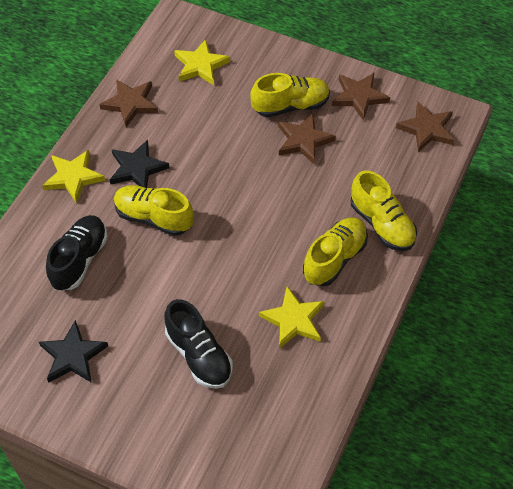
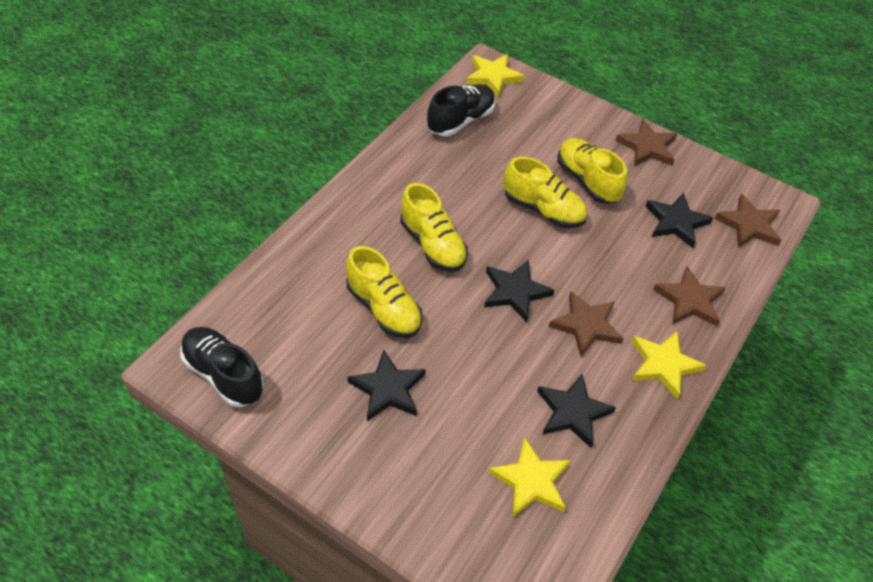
black star: [39,320,108,383] [110,140,169,188] = 2 -> [347,350,426,421] [484,260,554,322] [537,374,616,448] [646,193,713,248] = 4

